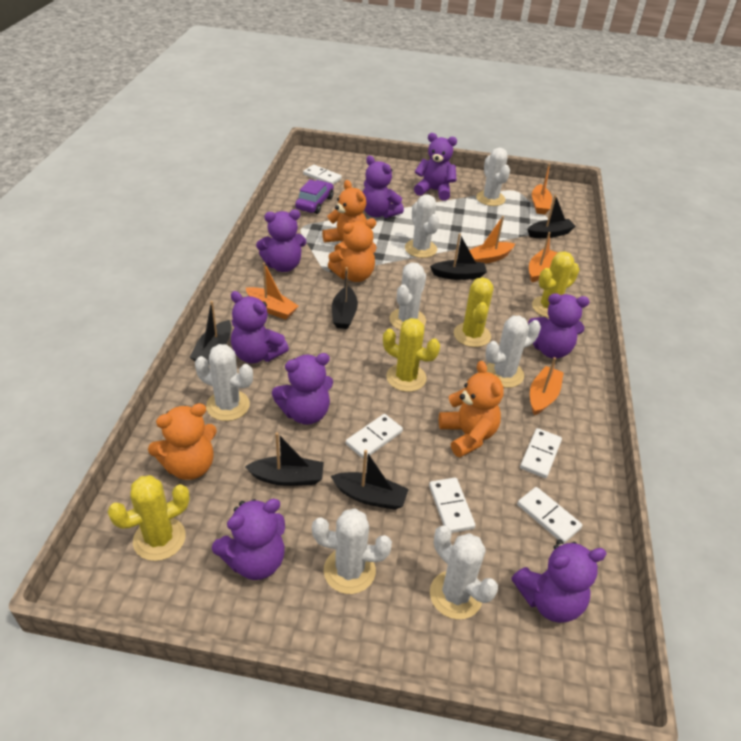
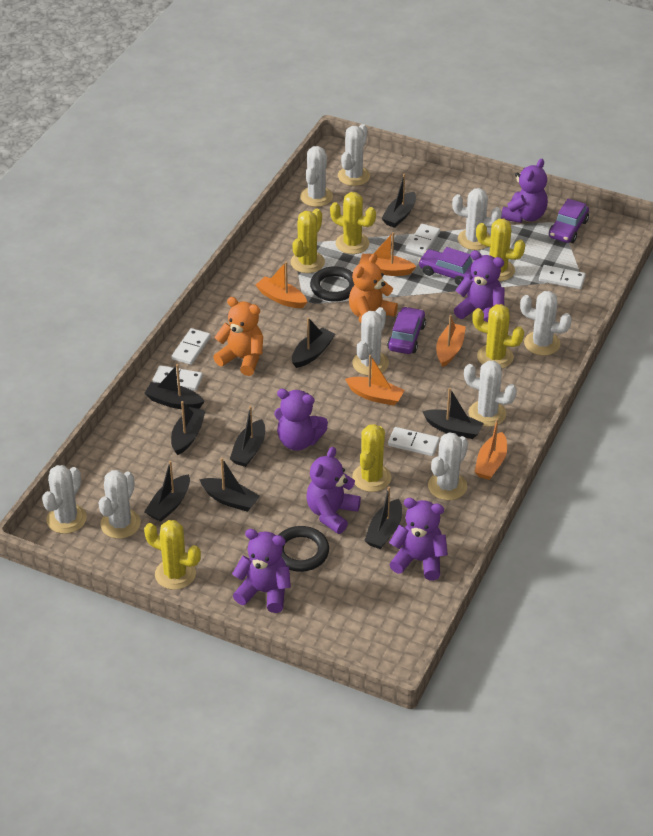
black boat: [190,301,231,364] [245,432,324,486] [331,450,409,510] [332,267,358,329] [430,233,487,280] [527,195,576,238] = 6 -> [144,364,205,409] [144,461,190,522] [171,401,206,455] [199,458,260,512] [230,406,265,467] [292,317,335,368] [364,487,402,549] [381,174,416,228] [422,388,484,439] = 9
black ring: none = 0 -> [279,526,329,572] [310,266,355,302] = 2
orange teddy bear: [148,403,217,480] [322,180,367,251] [328,218,377,282] [439,361,504,457] = 4 -> [213,297,263,376] [349,253,398,323] = 2
purple car: [295,180,334,214] = 1 -> [387,306,426,354] [418,247,473,285] [549,199,589,243] = 3
purple teddy bear: [212,499,285,580] [231,291,289,363] [256,210,306,272] [272,353,333,425] [363,156,404,218] [414,133,457,201] [511,540,607,623] [528,293,589,359] = 8 -> [232,529,291,613] [274,389,328,451] [306,447,361,534] [389,498,448,581] [454,250,504,322] [501,159,548,223] = 6
white cactus: [195,344,253,421] [312,508,392,594] [389,263,426,330] [405,194,439,258] [430,526,498,619] [476,148,510,206] [485,316,541,388] = 7 -> [42,465,87,534] [99,470,141,539] [300,146,333,207] [338,124,370,186] [352,307,389,376] [428,432,468,500] [452,188,502,250] [464,361,517,427] [520,291,572,355] = 9
yellow cactus: [108,475,190,561] [383,318,440,392] [454,277,494,347] [532,251,580,318] = 4 -> [144,520,201,590] [291,209,325,273] [330,192,376,254] [352,424,391,492] [472,304,524,368] [476,219,525,281] = 6

